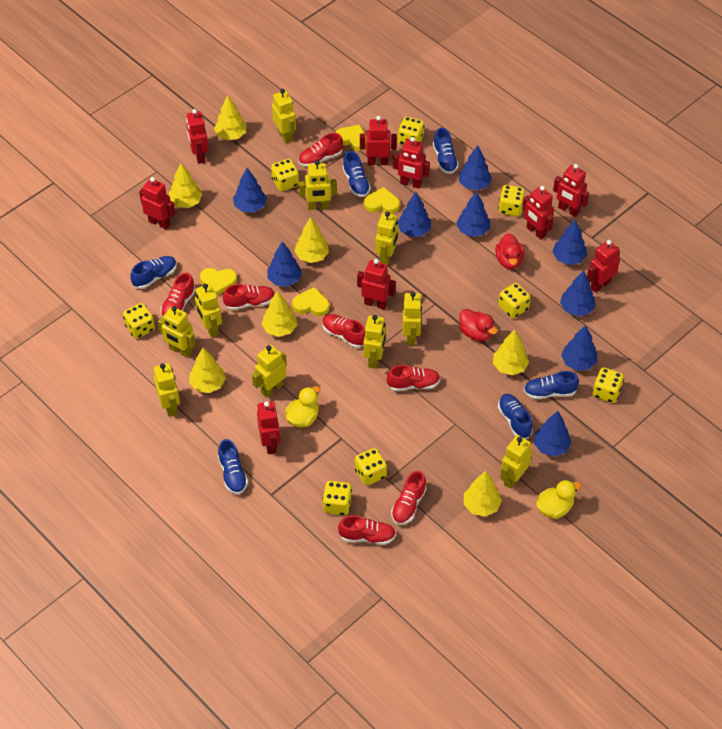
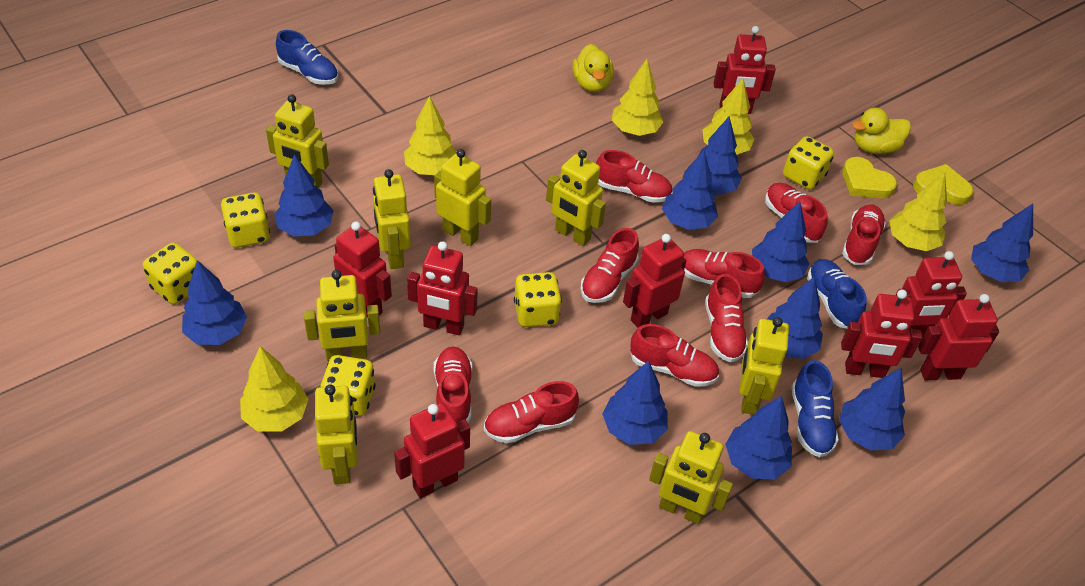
blue shoe: [130,256,177,289] [218,439,248,495] [342,151,371,197] [433,128,459,174] [498,394,533,439] [524,371,579,399] = 6 -> [276,30,338,85] [791,360,839,457] [807,259,867,329] = 3
blue tree: [233,168,267,212] [267,241,302,287] [397,192,431,237] [456,191,490,237] [459,145,492,190] [534,411,572,457] [552,219,587,265] [560,271,596,316] [561,325,597,371] = 9 -> [182,260,247,345] [274,154,334,237] [602,361,668,445] [662,151,718,230] [688,117,742,195] [725,396,792,480] [752,202,809,282] [767,276,823,359] [839,368,905,450] [971,204,1033,282] = 10
red duck: [459,309,498,341] [495,233,524,269] = 2 -> none = 0
red robot: [139,177,175,230] [186,109,209,164] [257,401,281,454] [357,259,396,310] [360,116,397,165] [393,137,430,189] [522,186,554,240] [553,164,589,217] [587,240,620,293] = 9 -> [333,222,392,317] [394,403,470,498] [407,241,478,335] [623,234,686,328] [714,26,776,114] [841,290,922,378] [896,251,967,337] [918,294,999,380] = 8
red shoe: [161,273,195,318] [223,284,275,310] [298,133,343,167] [322,314,365,348] [338,515,396,545] [387,365,440,391] [391,471,427,525] = 7 -> [434,346,472,423] [484,381,579,443] [580,228,639,303] [596,150,673,203] [630,324,719,387] [684,249,765,298] [705,274,748,363] [765,183,828,243] [842,204,886,265] = 9
yellow dice: [123,303,155,339] [271,159,299,191] [322,481,352,515] [355,448,387,486] [398,117,425,145] [498,185,525,216] [499,283,530,318] [593,367,624,403] = 8 -> [143,243,197,304] [221,193,270,248] [320,355,376,416] [514,272,562,327] [783,136,834,190] = 5
yellow heart: [200,268,237,296] [292,287,329,316] [335,125,366,151] [364,187,400,214] = 4 -> [842,157,897,198] [913,164,973,205] = 2
yellow robot: [154,363,180,417] [158,306,196,358] [195,284,222,338] [252,345,287,398] [272,89,296,143] [299,160,337,210] [363,315,386,369] [375,211,399,265] [402,292,422,345] [500,435,532,489] = 10 -> [266,94,329,188] [304,270,380,362] [315,384,357,484] [373,169,411,269] [434,149,491,246] [546,150,606,246] [649,431,733,524] [739,317,789,415] = 8
yellow tree: [169,163,202,208] [189,348,226,393] [214,95,246,140] [261,291,297,337] [294,217,329,263] [464,471,502,517] [493,330,529,375] = 7 -> [240,346,309,432] [404,96,457,175] [612,59,663,136] [703,78,754,155] [889,172,947,251] = 5

